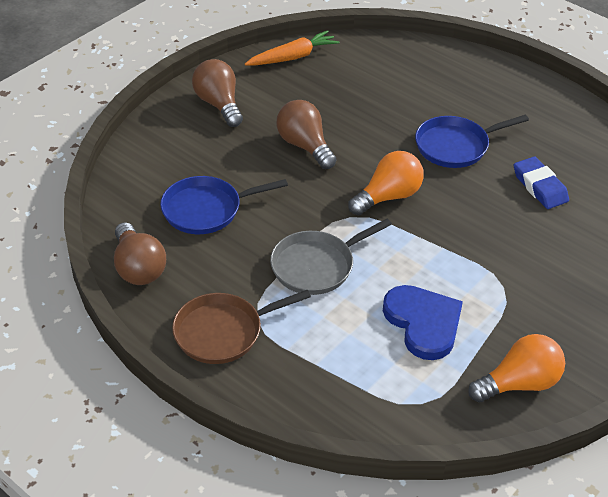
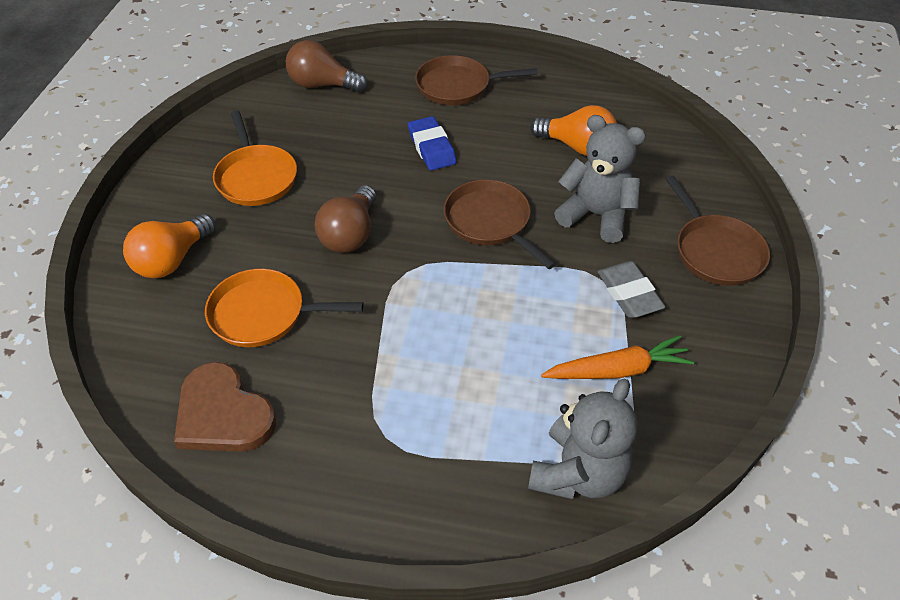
blue heart: [383,285,463,360] = 1 -> none = 0
blue pan: [160,176,288,234] [415,115,529,168] = 2 -> none = 0
brown heart: none = 0 -> [174,362,276,452] = 1
brown light bulb: [114,222,166,285] [192,59,243,127] [276,100,336,169] = 3 -> [286,40,367,92] [315,185,376,253] = 2
brown pan: [172,290,311,364] = 1 -> [415,55,537,105] [444,180,556,269] [666,176,770,286] = 3
grey eraser: none = 0 -> [598,261,665,318] = 1
grey pan: [270,219,392,295] = 1 -> none = 0
grey teddy bear: none = 0 -> [528,378,638,499] [554,115,646,243] = 2
orange pan: none = 0 -> [205,269,363,347] [213,110,297,206] = 2

